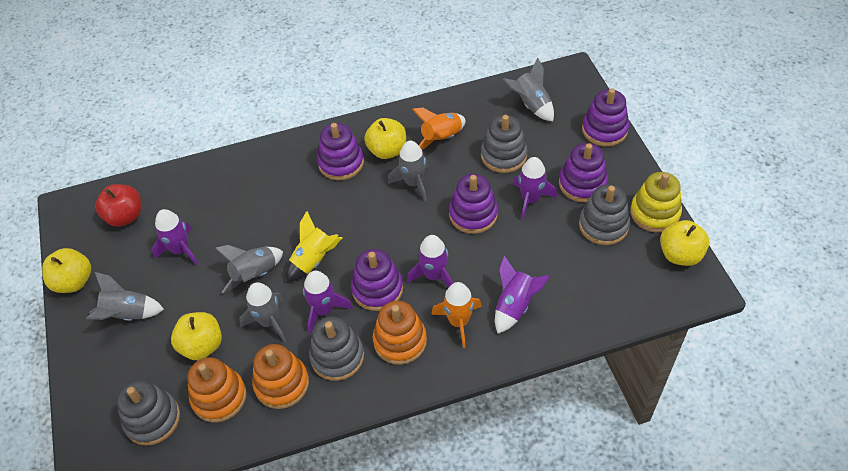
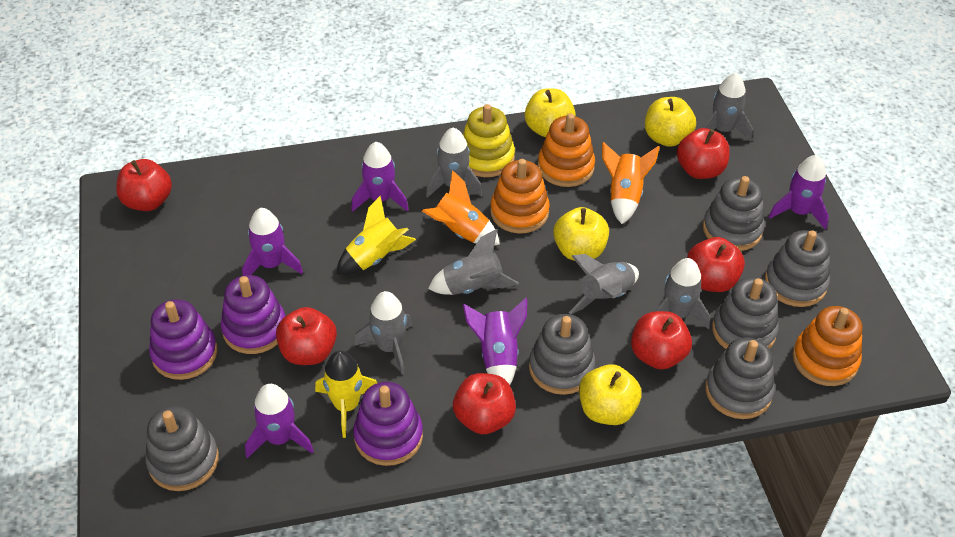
grey rocket: [86,272,164,321] [215,245,283,293] [239,282,286,342] [388,141,429,201] [503,58,554,121] = 5 -> [354,291,413,374] [426,128,482,198] [428,229,519,295] [569,254,639,314] [654,258,710,330] [702,73,753,141] = 6
grey stacking toy: [117,380,180,446] [309,316,364,381] [481,115,528,173] [579,184,630,245] = 4 -> [145,406,219,491] [529,314,595,395] [703,176,765,251] [705,337,775,419] [712,277,779,349] [765,230,830,307] = 6
purple stacking toy: [317,123,364,180] [351,249,403,311] [449,174,498,234] [559,143,608,202] [582,88,629,147] = 5 -> [149,299,217,380] [221,275,285,354] [353,382,423,466] = 3
red apple: [95,184,141,227] = 1 -> [116,159,172,211] [276,307,337,365] [453,373,516,434] [631,311,692,370] [677,128,730,179] [687,237,745,292] = 6
yellow rocket: [286,211,342,282] = 1 -> [315,351,377,438] [337,196,416,275] = 2

